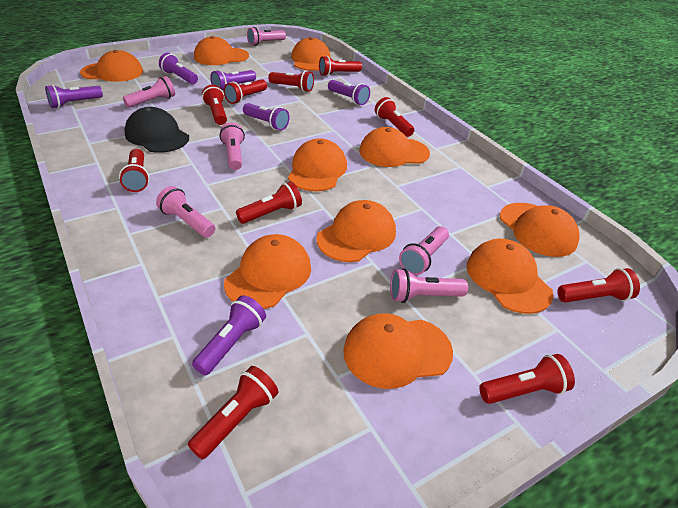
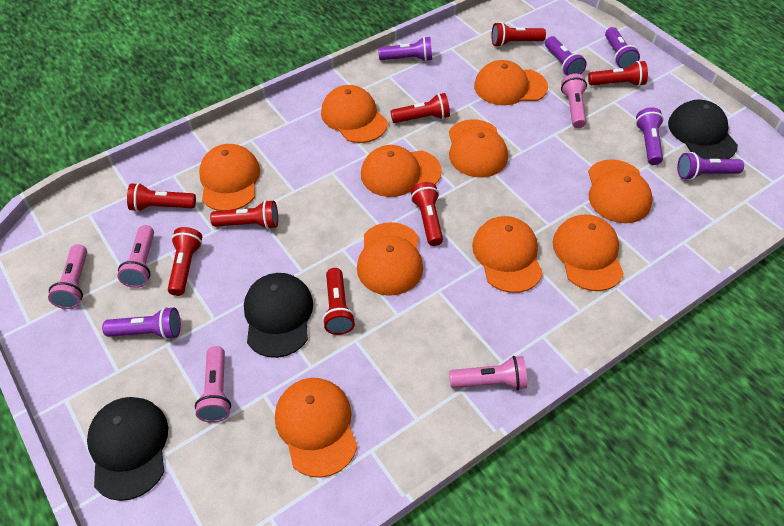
black cap: [124,107,189,153] = 1 -> [87,397,168,501] [244,273,313,358] [668,99,738,159] = 3
pink flashlight: [123,76,175,108] [156,186,215,238] [219,122,245,170] [247,27,286,46] [390,268,468,303] [399,226,449,275] = 6 -> [48,244,87,309] [117,225,154,288] [195,346,231,423] [449,356,527,390] [561,74,587,128] = 5
red flashlight: [119,149,149,192] [188,366,278,460] [202,85,227,125] [223,79,267,104] [236,181,302,224] [268,70,314,92] [319,56,362,76] [375,97,414,137] [479,354,575,404] [557,268,640,303] = 10 -> [127,183,196,212] [168,227,202,296] [210,200,278,229] [322,268,355,335] [391,93,450,123] [411,182,443,246] [491,22,546,47] [588,61,648,86] = 8

